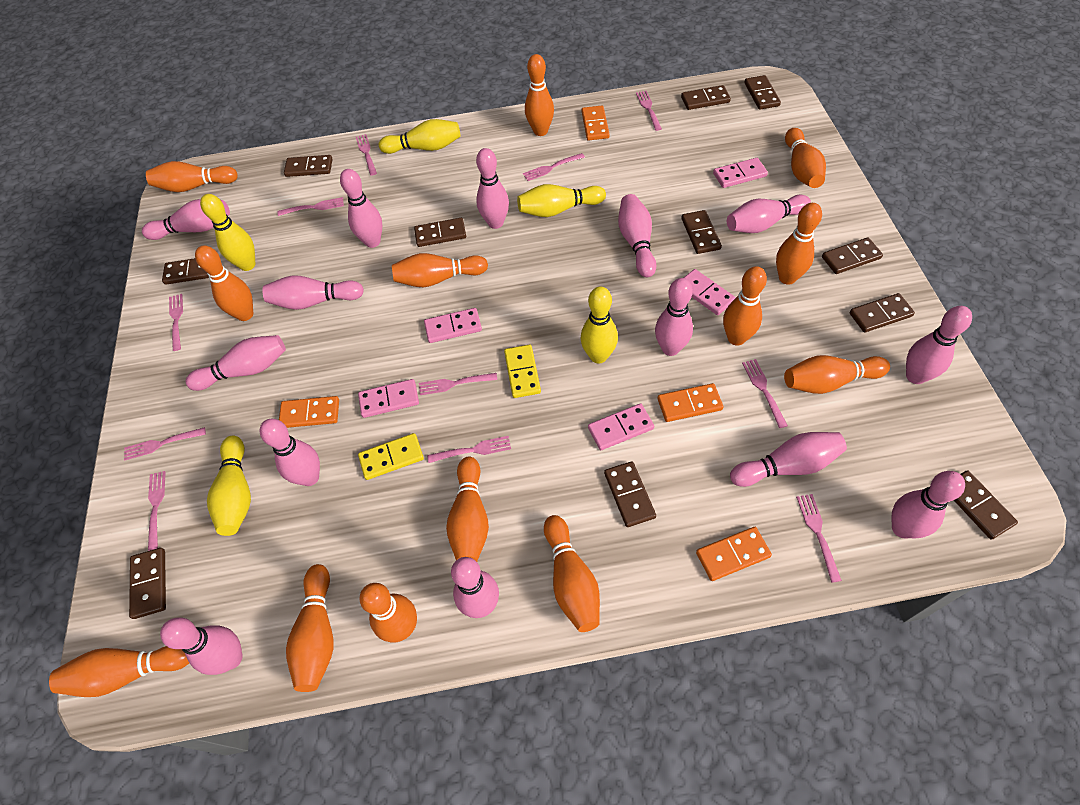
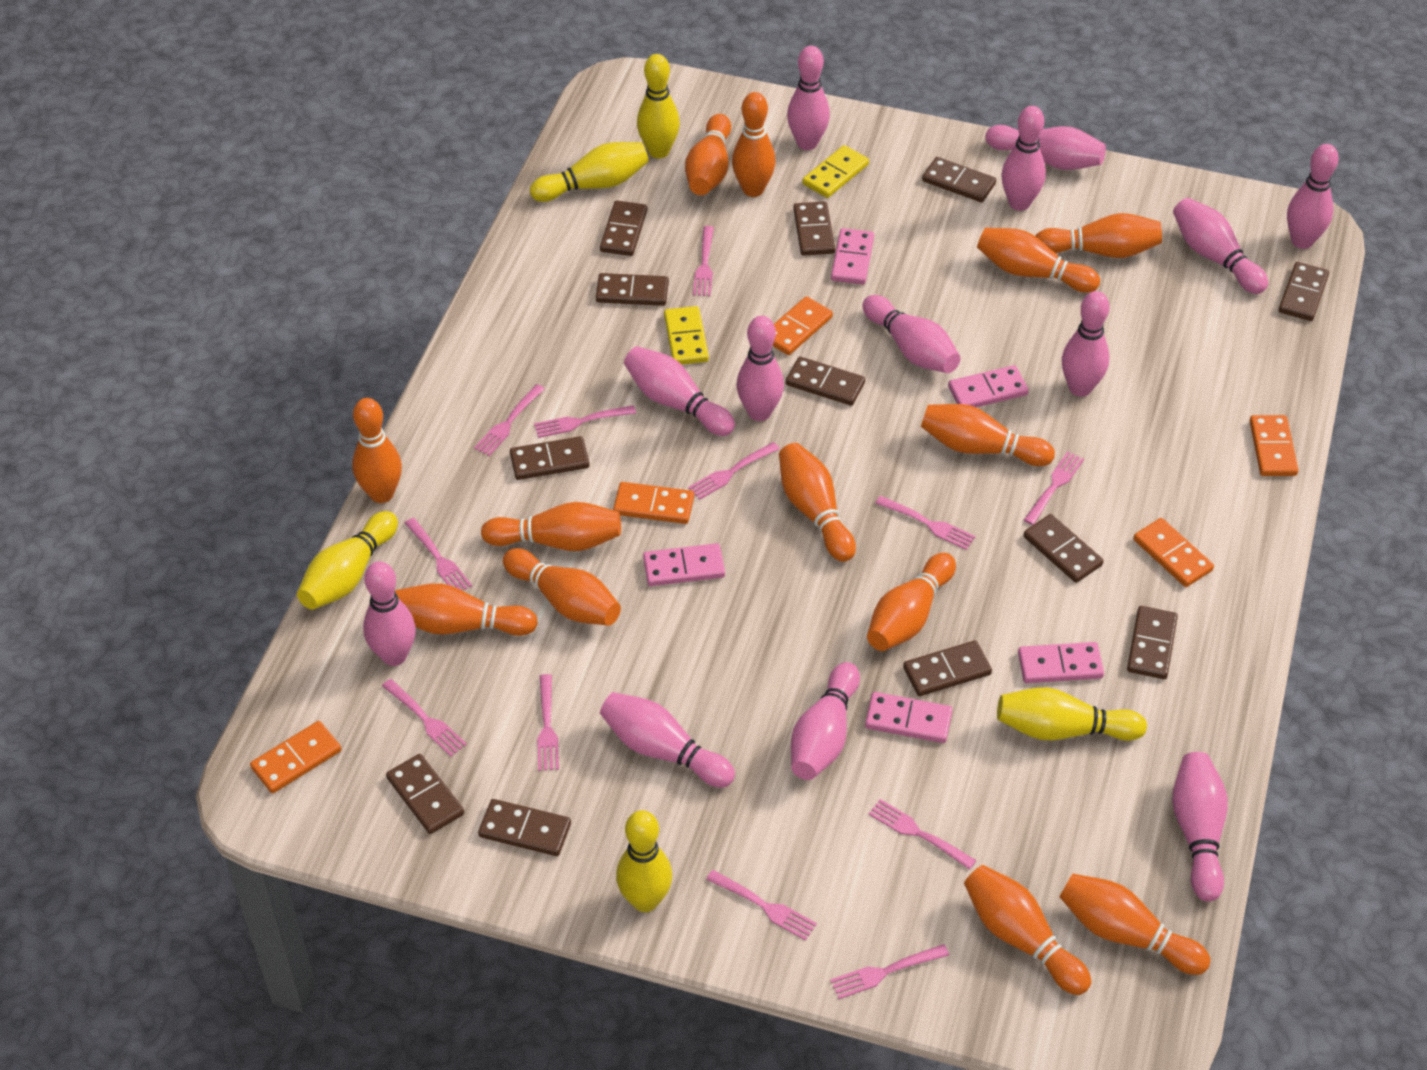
brown domino: [129,548,166,619] [162,258,209,285] [284,155,332,177] [414,218,466,247] [604,461,656,527] [681,85,731,110] [681,210,722,254] [744,75,781,110] [822,237,883,274] [849,293,915,333] [954,470,1018,540] = 11 -> [386,754,464,834] [478,799,571,856] [510,436,590,480] [596,273,669,306] [600,201,647,256] [786,356,865,406] [793,201,835,256] [903,640,992,696] [922,157,996,202] [1023,514,1104,583] [1127,606,1178,679] [1279,262,1329,321] = 12
orange domino: [279,396,339,428] [582,106,610,141] [657,383,723,422] [696,527,772,581] = 4 -> [250,721,341,793] [613,482,694,524] [772,296,833,355] [1133,518,1214,587] [1250,415,1298,476] = 5
pink bowling pin: [142,199,230,240] [160,617,243,675] [185,335,286,391] [259,419,320,486] [263,275,364,310] [340,169,382,248] [451,557,499,618] [476,148,509,229] [618,194,656,277] [655,278,693,356] [727,195,811,233] [730,432,847,487] [891,471,965,538] [906,306,972,384] = 14 -> [363,561,416,666] [600,692,735,788] [624,346,735,436] [737,316,784,421] [787,46,830,150] [791,662,860,780] [862,295,960,373] [985,125,1106,170] [1001,106,1046,211] [1062,291,1110,397] [1172,752,1228,901] [1173,198,1268,294] [1287,144,1339,249] = 13
pink fork: [124,427,206,460] [148,471,166,551] [169,294,183,351] [277,197,344,216] [356,134,377,176] [419,373,497,395] [427,436,511,463] [523,153,585,181] [636,91,662,131] [742,359,788,428] [796,494,842,583] = 11 -> [382,679,467,756] [405,518,472,591] [474,384,545,456] [534,405,636,438] [537,674,559,771] [688,442,780,500] [693,226,714,296] [706,870,817,941] [830,944,949,999] [868,799,977,870] [875,496,976,550] [1024,451,1084,525] = 12

